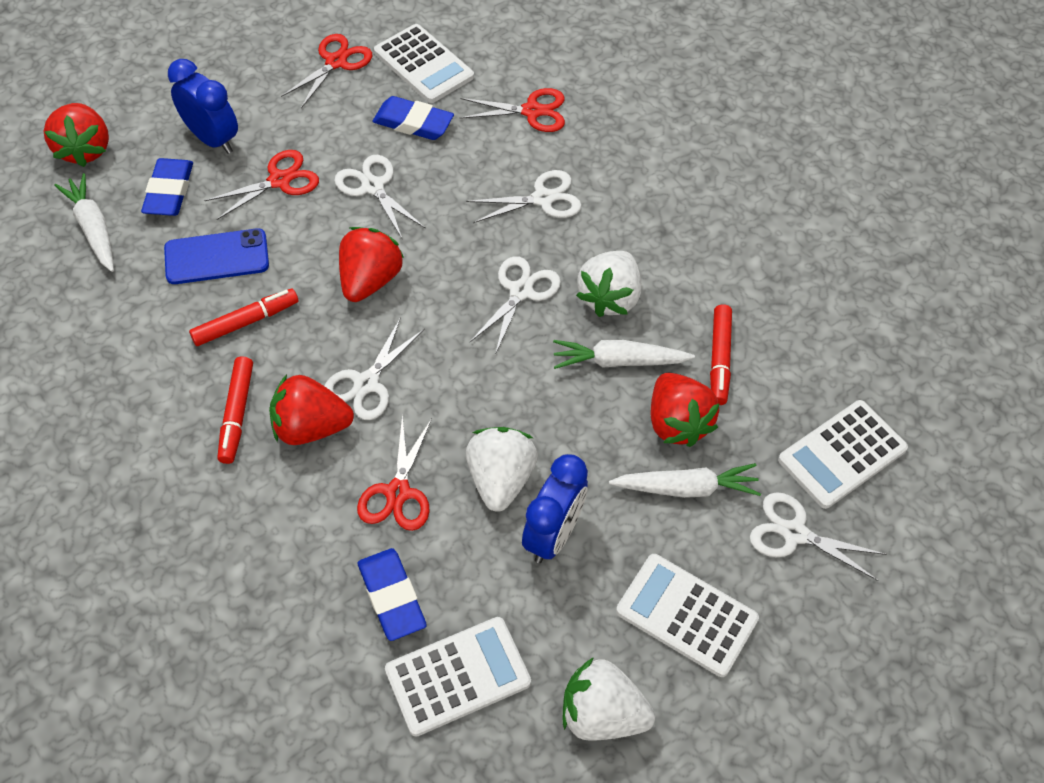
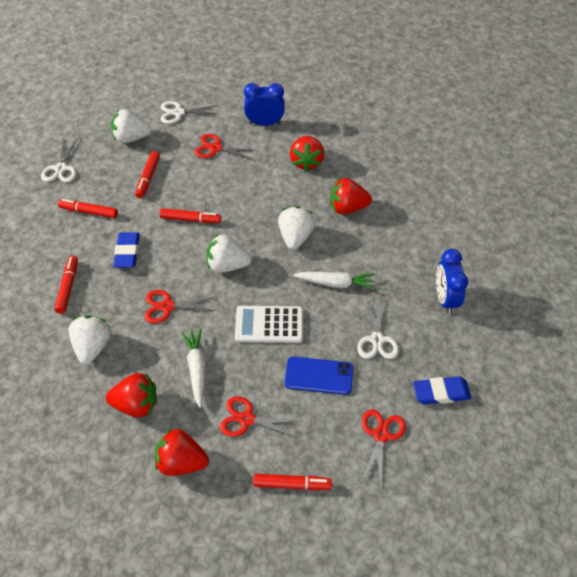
blue eraser: [141,158,193,216] [358,548,427,641] [372,96,454,140] = 3 -> [113,232,140,267] [413,377,471,404] = 2
red marker: [189,289,298,346] [217,356,253,464] [710,304,732,405] = 3 -> [54,256,78,314] [58,199,118,218] [135,151,160,198] [160,208,221,223] [253,474,332,490] = 5
white calculator: [374,24,474,103] [385,617,531,737] [616,554,759,677] [778,400,908,509] = 4 -> [235,306,303,343] = 1
white carrot: [54,173,114,272] [553,340,695,369] [609,463,761,498] = 3 -> [181,329,206,408] [293,272,375,290] = 2
white scissors: [325,317,425,420] [334,155,426,238] [466,170,582,223] [470,256,561,355] [750,492,887,581] = 5 -> [41,138,78,182] [161,101,218,124] [357,297,399,359] = 3
white strawberry: [466,427,538,511] [563,657,655,741] [576,251,642,317] = 3 -> [68,315,111,364] [111,109,152,143] [207,234,252,273] [278,206,315,250] = 4

